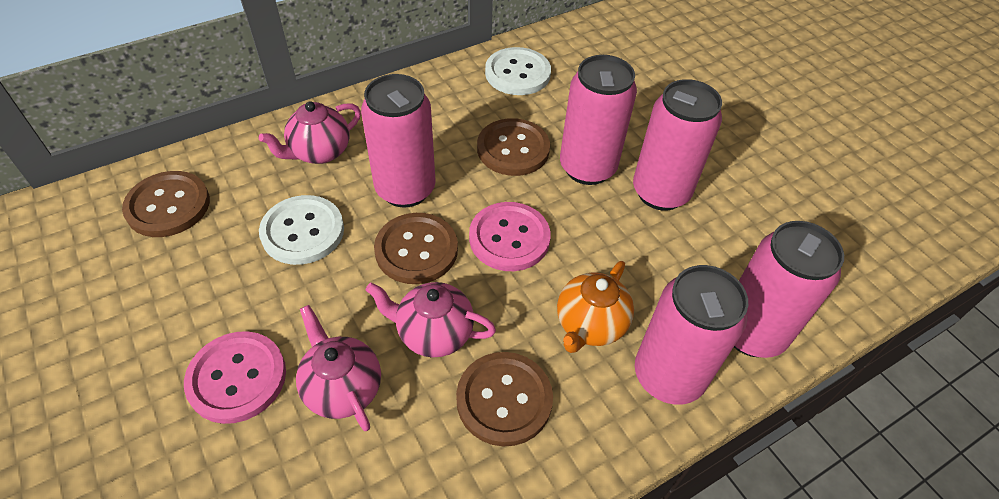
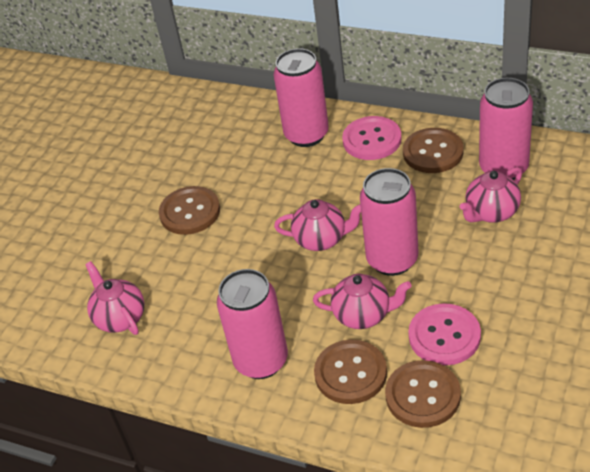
orange teapot: [557,261,634,353] = 1 -> none = 0
pink can: [361,74,436,208] [560,55,637,185] [633,79,722,211] [635,265,748,405] [734,221,844,358] = 5 -> [217,269,288,379] [274,48,329,147] [360,168,419,276] [479,78,533,180] = 4
pink teapot: [259,101,361,164] [296,305,381,431] [366,282,496,357] = 3 -> [85,261,144,335] [274,199,361,251] [313,274,412,329] [460,167,522,223] = 4
white button: [259,195,344,265] [485,47,551,95] = 2 -> none = 0

